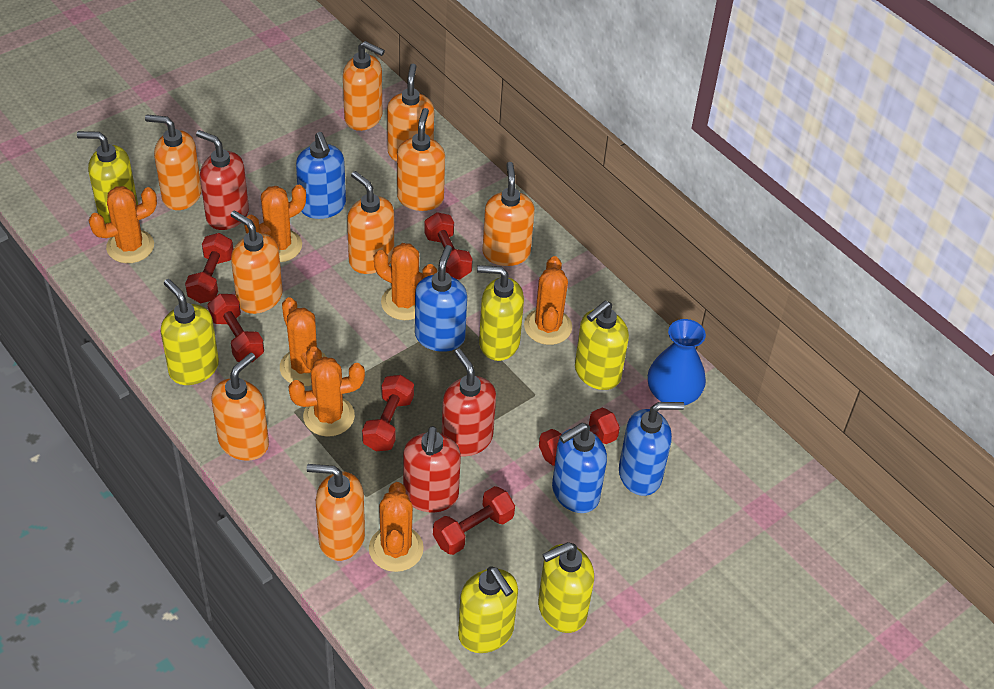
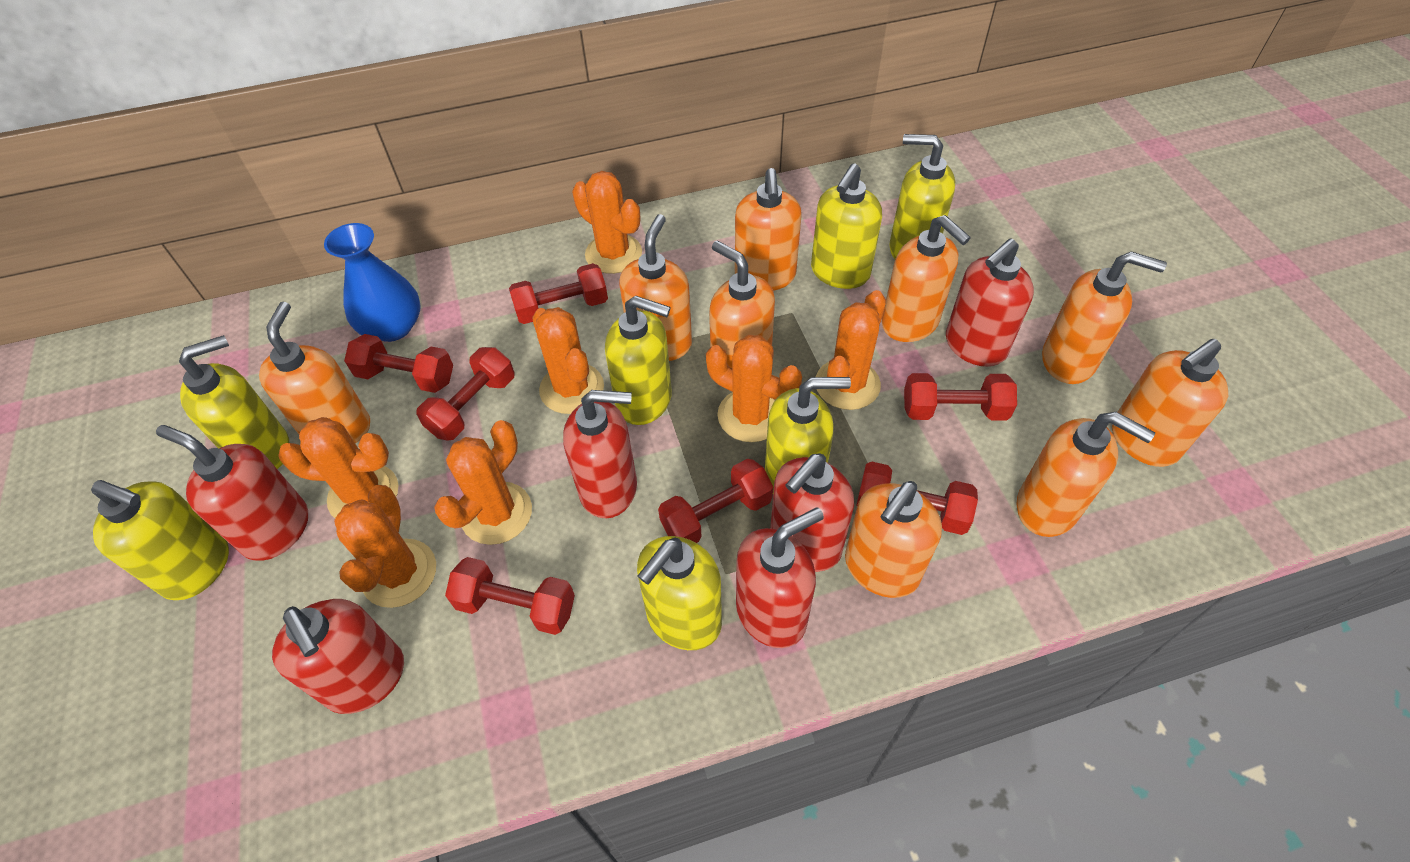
blue soap dispenser: [296,132,346,219] [415,245,467,352] [552,423,607,513] [619,402,684,496] = 4 -> none = 0
red dumbbell: [185,233,233,303] [208,294,264,362] [362,375,414,451] [424,212,473,280] [433,486,515,555] [539,408,620,466] = 6 -> [344,334,453,393] [416,347,515,441] [445,557,575,635] [509,263,608,324] [658,459,773,543] [856,462,978,535] [904,373,1017,421] = 7
red soap dispenser: [196,130,249,230] [403,426,461,512] [442,349,496,456] = 3 -> [156,425,308,561] [272,599,404,714] [563,390,637,519] [736,508,824,648] [770,453,854,572] [946,238,1034,367] = 6
yellow soap dispenser: [77,131,138,224] [161,279,219,385] [458,566,518,653] [477,265,524,361] [538,542,594,633] [575,301,629,390] = 6 -> [91,480,229,600] [179,335,289,469] [605,296,672,425] [637,536,722,650] [765,377,851,492] [811,164,882,289] [889,134,955,259] = 7

